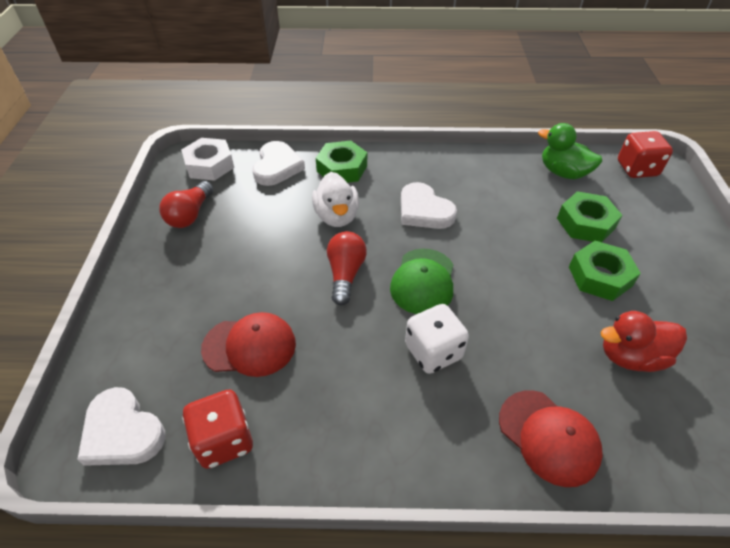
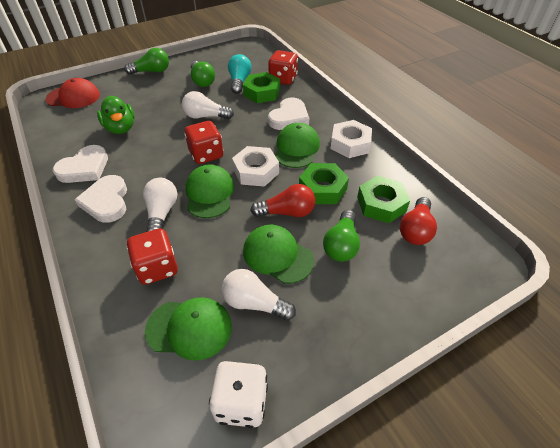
green cap: [390,249,454,314] = 1 -> [145,297,232,361] [186,164,234,218] [243,225,314,284] [275,123,320,168] = 4
green light bulb: none = 0 -> [124,48,169,75] [191,61,215,87] [323,210,360,262] = 3
red cap: [201,312,296,377] [499,390,603,487] = 2 -> [45,78,100,108] = 1
red dice: [182,389,253,469] [618,131,673,178] = 2 -> [126,228,178,285] [184,121,223,164] [268,50,298,85] = 3
red duck: [601,311,687,372] = 1 -> none = 0
turquoise light bulb: none = 0 -> [228,54,251,94] = 1
white duck: [312,172,359,227] = 1 -> none = 0
white light bulb: none = 0 -> [143,178,177,232] [182,91,234,119] [222,269,296,321] = 3
white nut: [181,138,234,181] = 1 -> [232,146,279,187] [331,120,372,158] = 2

